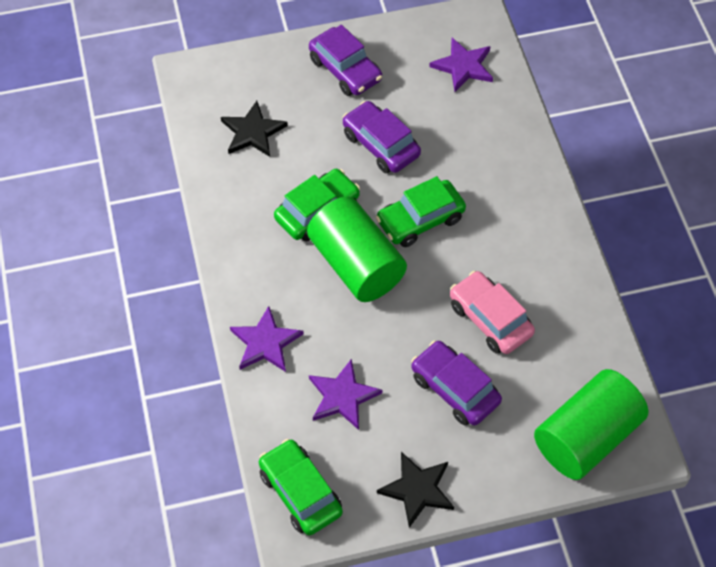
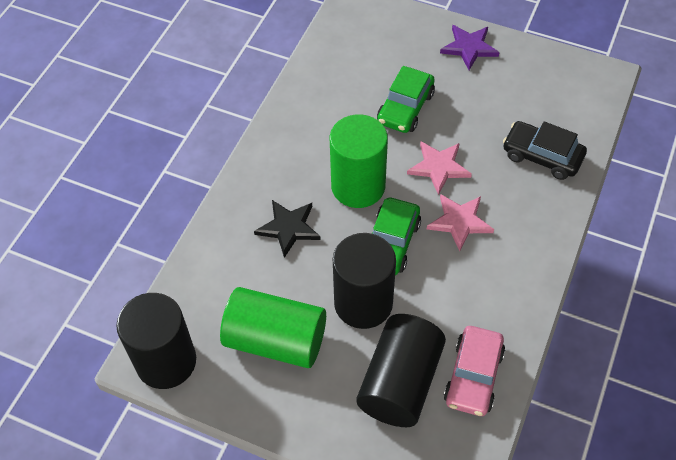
black car: none = 0 -> [503,121,587,180] = 1
black cylinder: none = 0 -> [116,293,196,389] [333,233,396,329] [357,314,446,427] = 3
black star: [221,101,288,157] [377,452,454,528] = 2 -> [254,200,321,258] = 1
green car: [259,439,343,535] [274,169,360,242] [376,176,466,247] = 3 -> [372,198,421,275] [377,66,435,133] = 2
pink star: none = 0 -> [407,141,472,195] [427,194,494,251] = 2
purple car: [309,25,382,96] [343,101,421,173] [411,341,502,426] = 3 -> none = 0
purple star: [230,306,303,372] [309,359,382,430] [429,38,493,92] = 3 -> [440,25,500,70] = 1

